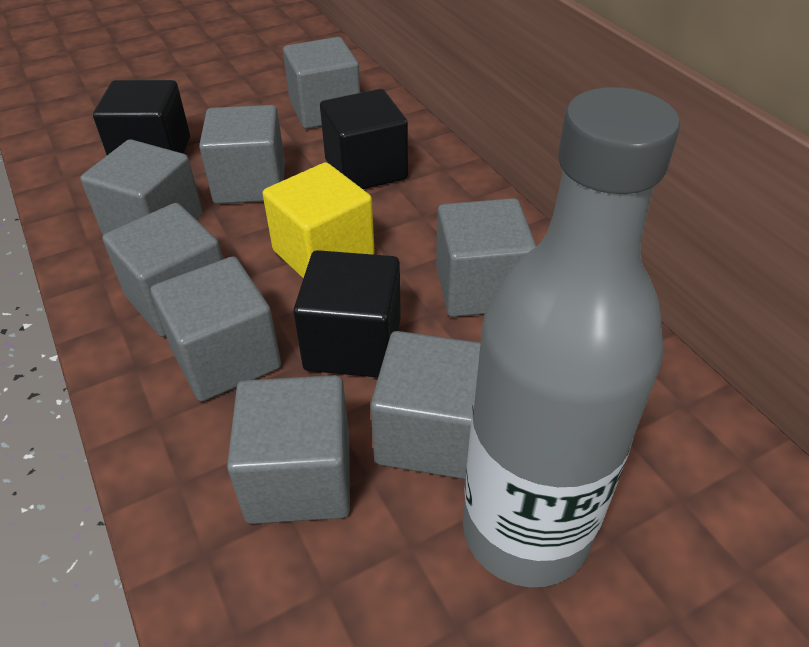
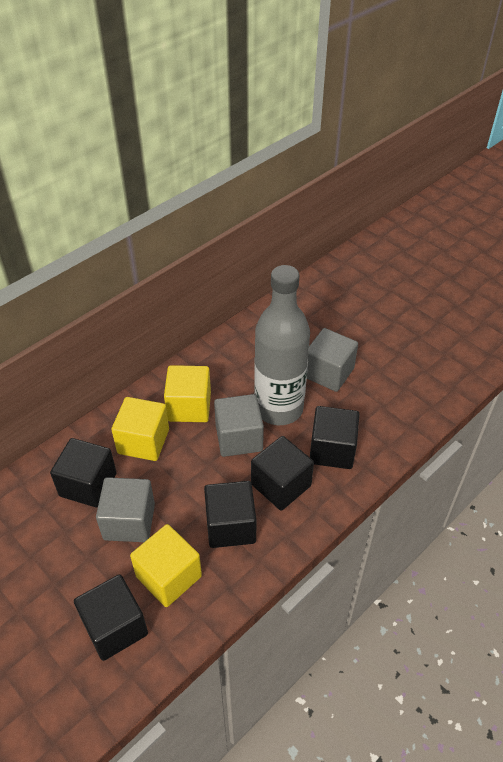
black cube: [93,80,190,155] [293,250,401,378] [320,89,408,189] = 3 -> [50,438,117,508] [74,574,148,661] [204,481,256,548] [251,436,314,511] [310,406,360,469] = 5
grey cube: [80,139,203,235] [102,203,223,337] [151,256,281,401] [199,105,285,204] [227,375,350,524] [283,37,360,129] [370,331,480,479] [436,198,536,317] = 8 -> [96,477,155,542] [214,394,264,457] [307,328,358,392] = 3
yellow cube: [263,162,375,278] = 1 -> [111,397,169,461] [130,524,202,607] [164,365,211,422] = 3

